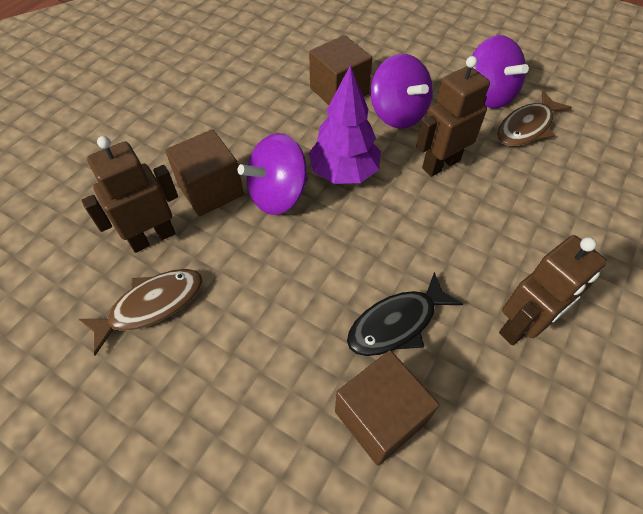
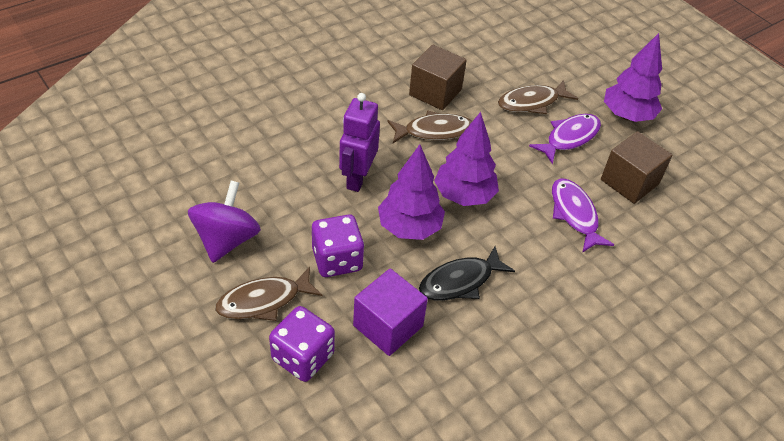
brown cube: [165,129,244,216] [309,35,372,105] [335,350,439,466] = 3 -> [409,45,467,110] [601,131,672,204] = 2
brown fish: [79,269,203,355] [497,91,572,147] = 2 -> [215,266,322,321] [387,110,472,143] [498,80,578,114] = 3
brown robot: [82,136,178,253] [416,56,490,177] [499,235,607,345] = 3 -> none = 0
purple cube: none = 0 -> [353,268,428,356] = 1
purple dice: none = 0 -> [269,306,335,382] [312,214,364,277] = 2
purple fish: none = 0 -> [529,114,601,164] [552,178,614,253] = 2
purple robot: none = 0 -> [339,93,380,192] = 1
purple spinning top: [238,133,308,215] [371,54,433,128] [472,35,529,108] = 3 -> [188,181,261,263] = 1
purple tree: [308,65,381,184] = 1 -> [378,145,445,240] [434,112,499,206] [604,33,662,122] = 3

